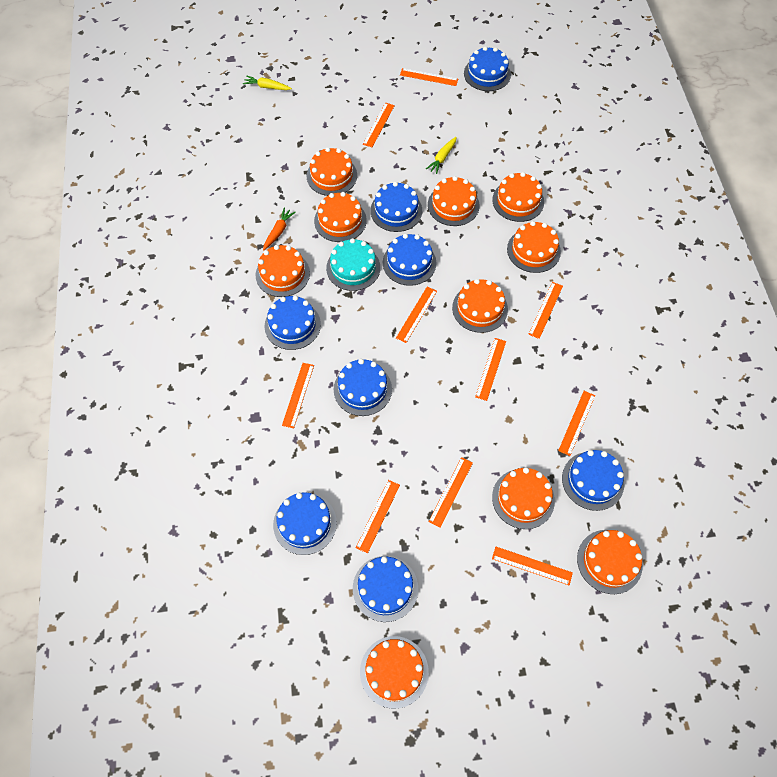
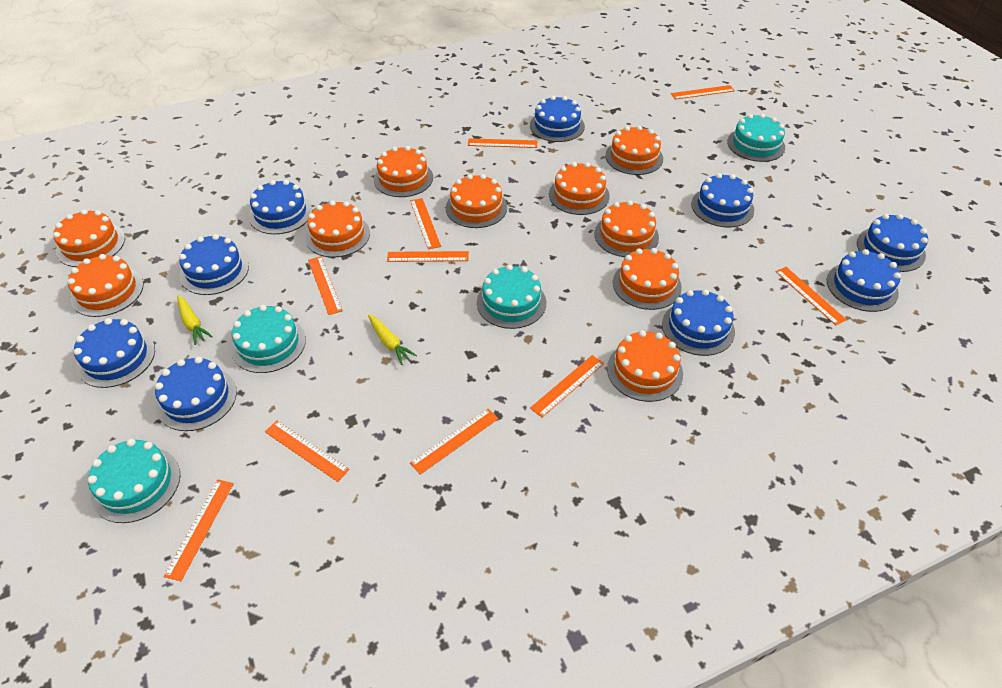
blue cake: [264,295,321,350] [273,492,337,555] [334,359,392,416] [353,556,418,622] [370,182,422,232] [383,234,437,286] [464,46,511,91] [562,450,624,511] = 8 -> [74,318,155,388] [155,357,237,431] [179,234,249,295] [249,180,312,234] [530,96,585,142] [662,289,735,356] [691,173,754,228] [827,249,901,312] [857,214,928,272] = 9
orange carrot: [263,208,296,250] = 1 -> none = 0
turquoise cake: [326,238,380,291] = 1 -> [87,439,180,523] [231,305,306,373] [477,265,546,329] [727,114,785,162] = 4

